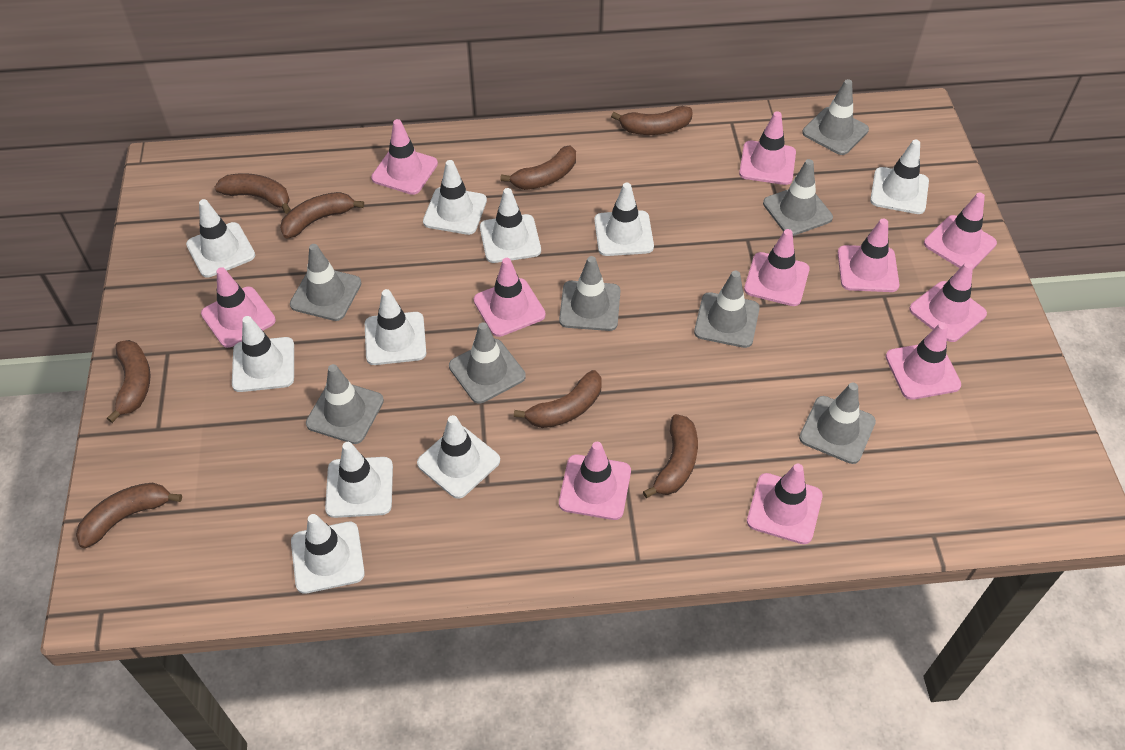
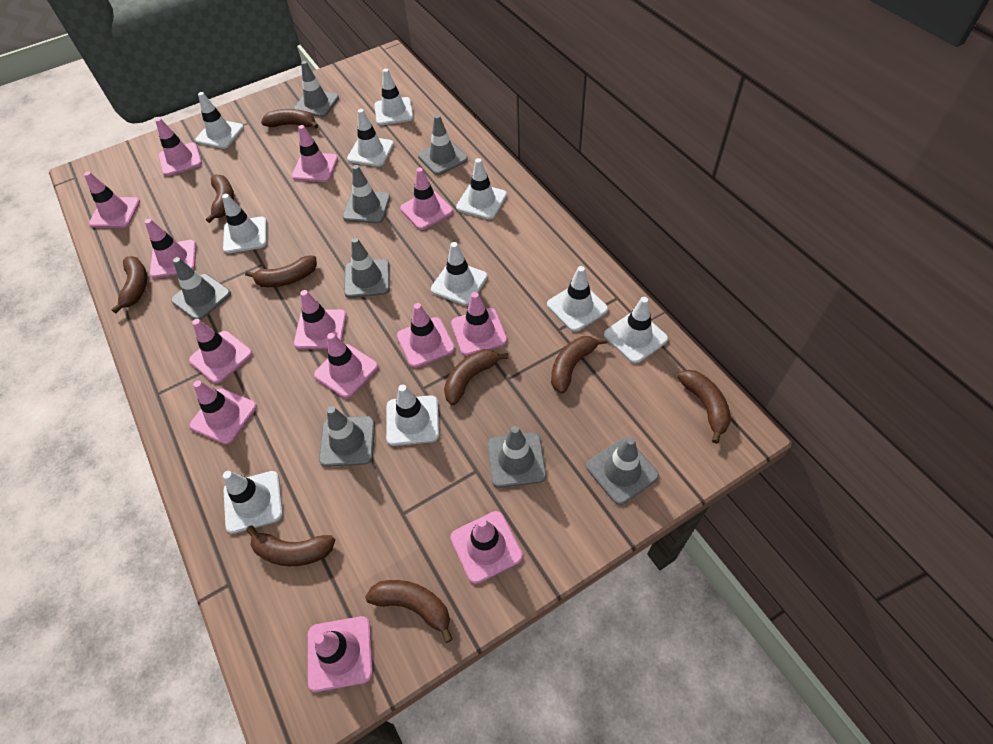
brown banana: [76,482,182,548] [107,340,151,423] [215,173,291,214] [280,192,364,239] [500,146,576,190] [514,370,602,428] [611,106,693,135] [643,414,698,498] = 8 -> [111,256,147,313] [206,175,234,223] [245,255,317,287] [246,525,335,566] [261,109,318,129] [365,580,453,643] [444,349,508,405] [551,336,607,394] [678,370,731,444] = 9
pink traffic cone: [201,267,276,348] [371,119,438,195] [474,258,546,337] [559,442,631,520] [739,111,796,185] [744,229,810,306] [747,464,823,544] [838,218,899,292] [886,322,961,400] [909,262,987,342] [924,192,997,269] = 11 -> [84,172,140,228] [145,219,197,279] [155,118,202,176] [189,319,253,384] [190,380,257,444] [292,125,338,182] [294,290,347,349] [308,616,373,692] [314,333,378,398] [397,303,455,368] [400,168,453,230] [450,511,523,584] [451,292,507,356] = 13

